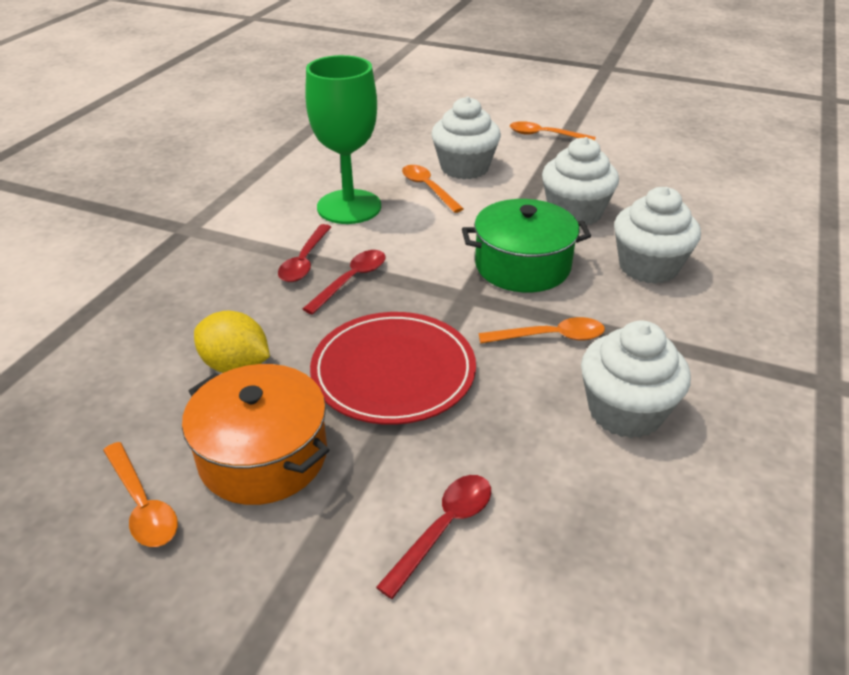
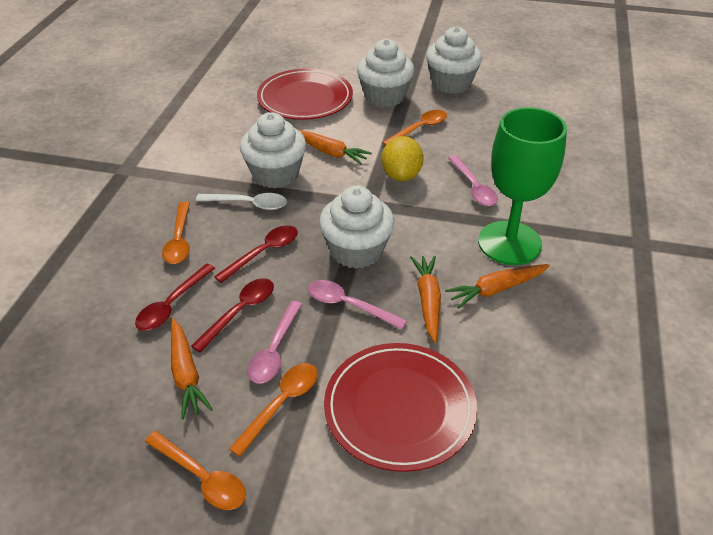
green pot: [462,199,591,292] = 1 -> none = 0
orange carrot: none = 0 -> [171,318,213,419] [297,129,372,165] [410,256,441,343] [445,264,550,309] = 4
orange pot: [182,364,329,505] = 1 -> none = 0
pink spoon: none = 0 -> [247,301,302,384] [308,280,407,329] [448,155,498,206] = 3
red plate: [310,312,476,425] = 1 -> [257,68,353,120] [324,343,477,472] = 2
white spoon: none = 0 -> [196,193,287,210] = 1

